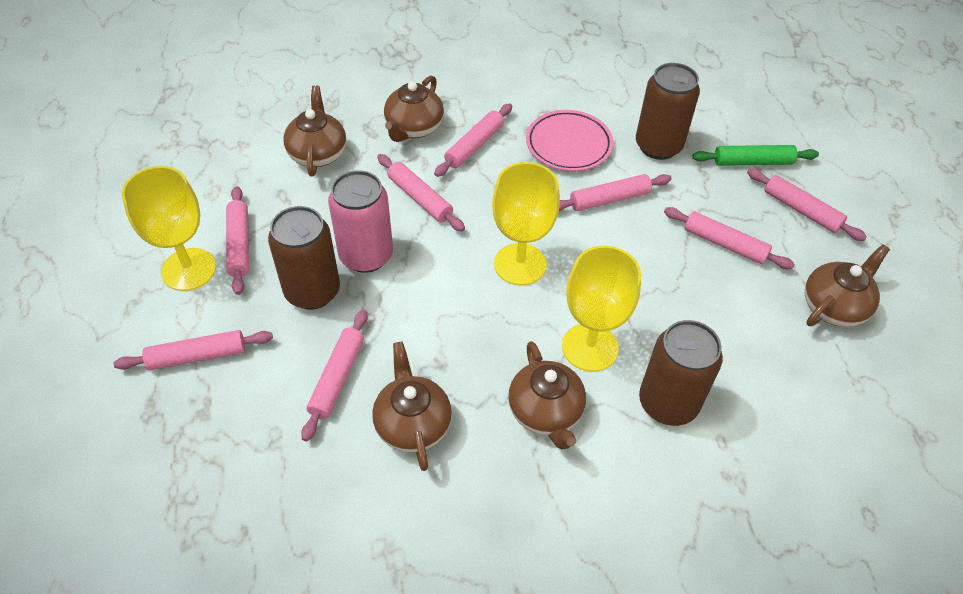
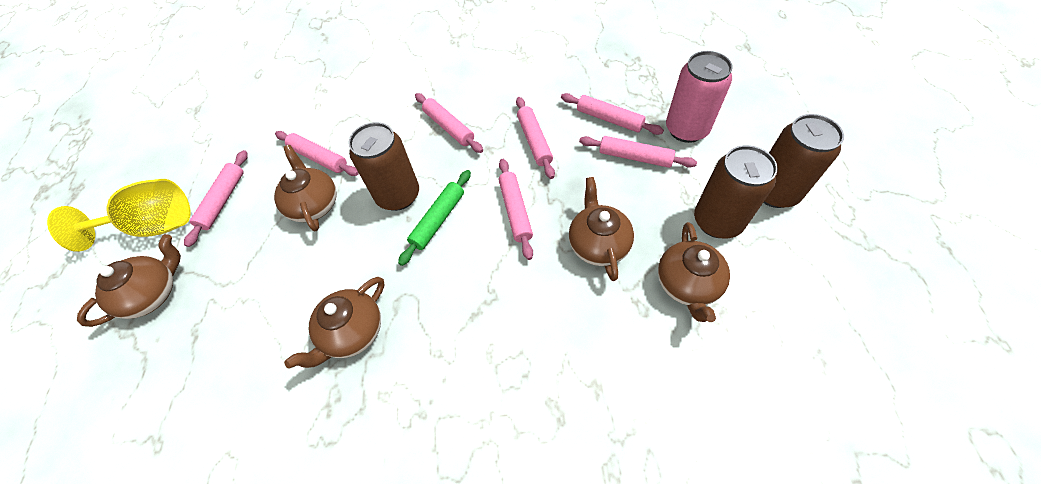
pink plate: [526,110,613,171] = 1 -> none = 0
pink rolling pin: [113,330,273,370] [226,186,249,295] [301,310,368,442] [377,154,465,232] [434,103,512,177] [559,174,672,211] [664,207,795,269] [747,168,867,241] = 8 -> [184,150,248,247] [275,131,359,176] [415,93,483,153] [499,159,533,260] [516,97,555,179] [561,93,664,135] [579,136,697,168] = 7
yellow goblet: [122,166,216,291] [492,162,560,286] [562,246,641,372] = 3 -> [47,179,191,252] = 1

